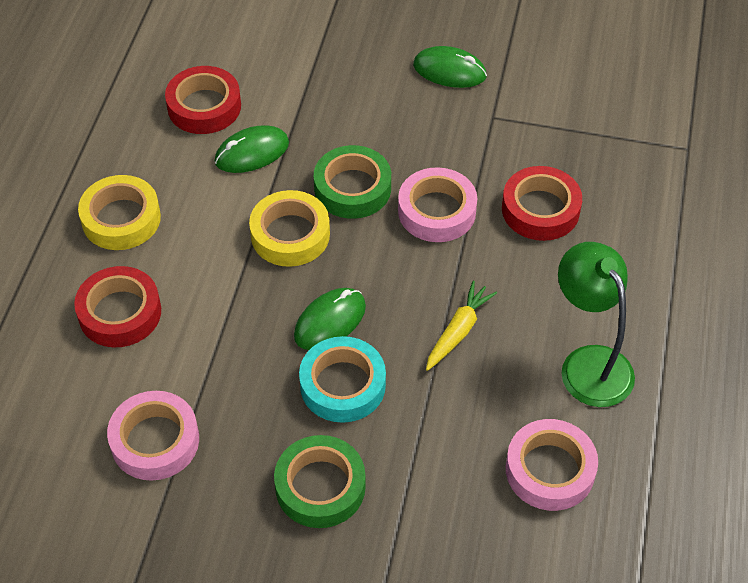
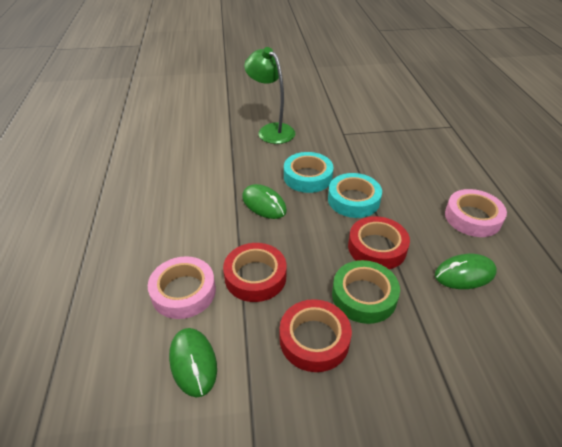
green tape: [274,435,366,528] [314,145,391,219] = 2 -> [332,260,400,324] = 1
pink tape: [107,391,199,481] [398,167,477,242] [506,419,598,511] = 3 -> [148,256,216,319] [445,189,507,237] = 2
turquoise tape: [299,336,386,423] = 1 -> [284,152,334,193] [328,173,382,218] = 2
yellow carrot: [426,281,497,371] = 1 -> none = 0
yellow tape: [78,175,161,250] [249,190,330,267] = 2 -> none = 0

